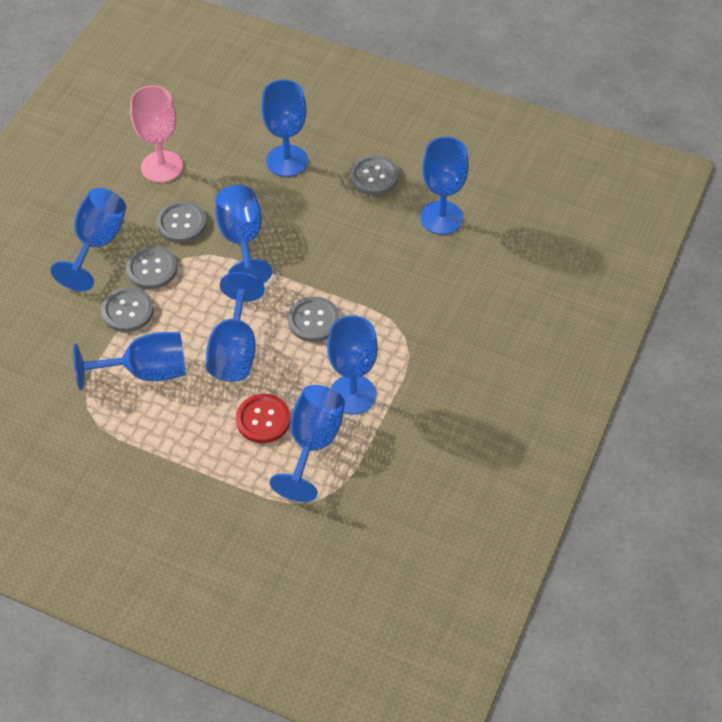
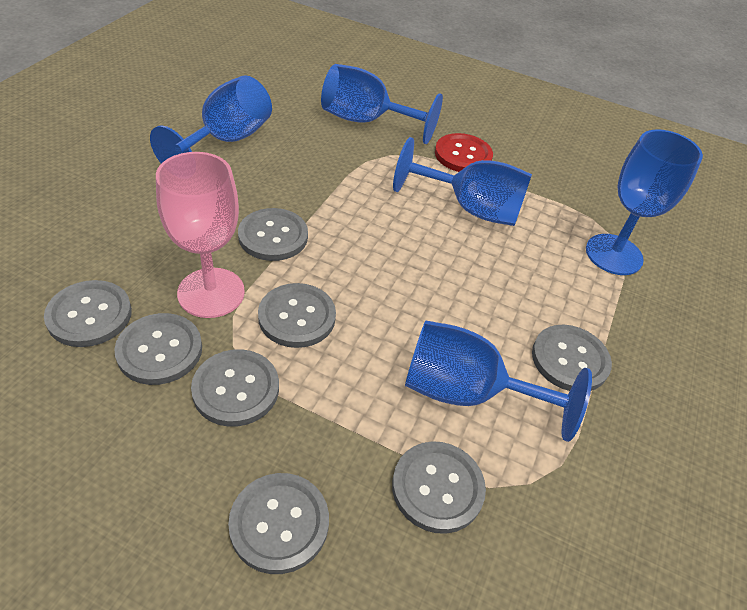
blue goblet: [51,188,126,291] [73,332,185,390] [206,272,265,382] [215,185,272,284] [261,80,308,177] [269,385,345,502] [327,315,378,415] [420,137,469,235] = 8 -> [150,75,272,163] [321,64,443,144] [393,137,532,226] [405,320,592,442] [586,129,703,275] = 5
grey button: [101,287,154,332] [126,246,177,289] [156,201,207,243] [288,296,340,342] [350,155,399,195] = 5 -> [44,280,132,347] [114,313,202,385] [191,349,279,427] [228,473,329,574] [238,208,308,261] [258,283,336,348] [392,441,486,534] [532,325,612,391] = 8

